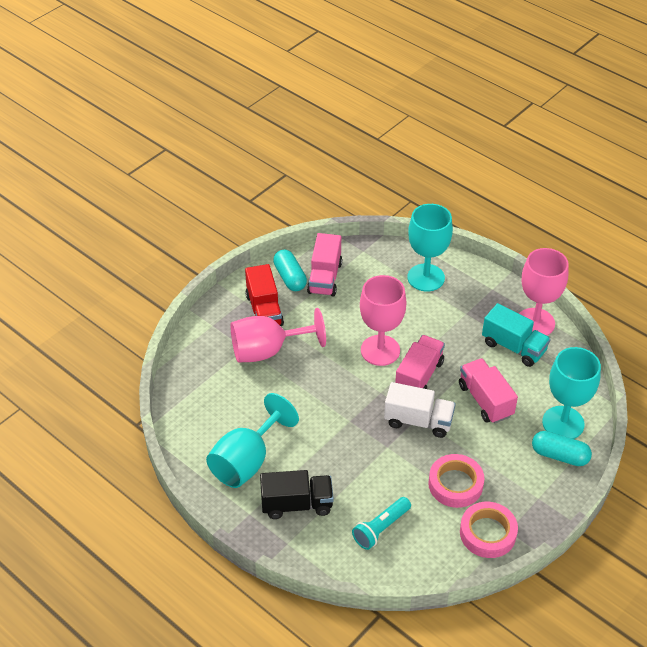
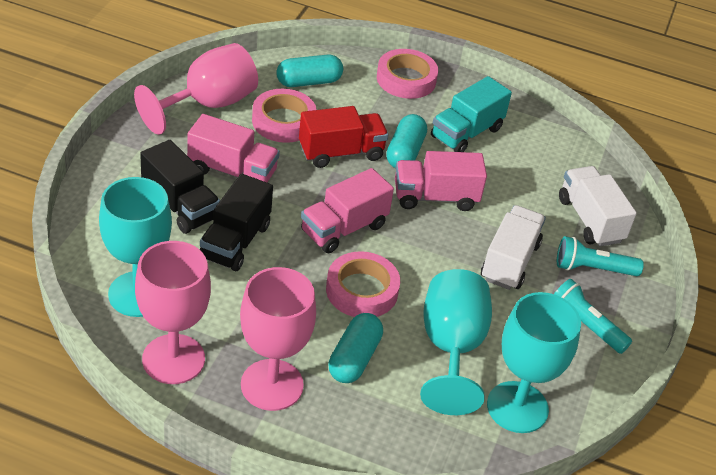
black truck: [260,470,334,519] = 1 -> [140,140,220,234] [200,174,273,271] = 2
pink tape: [428,454,484,508] [460,502,518,558] = 2 -> [252,89,317,143] [326,251,400,317] [377,49,438,99] = 3
turquoise capsule: [273,250,307,291] [532,431,592,466] = 2 -> [276,54,343,87] [328,313,383,383] [386,114,427,168] = 3
turquoise flashlight: [352,497,411,550] = 1 -> [554,279,632,354] [557,236,644,276] = 2
white truck: [384,382,456,438] = 1 -> [481,205,546,290] [559,166,637,247] = 2

